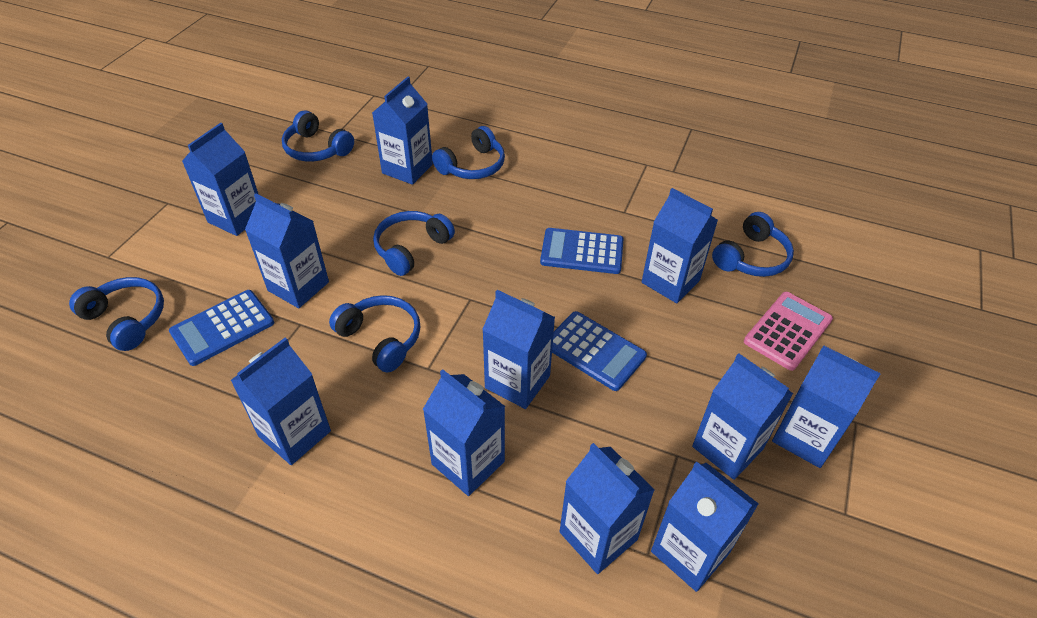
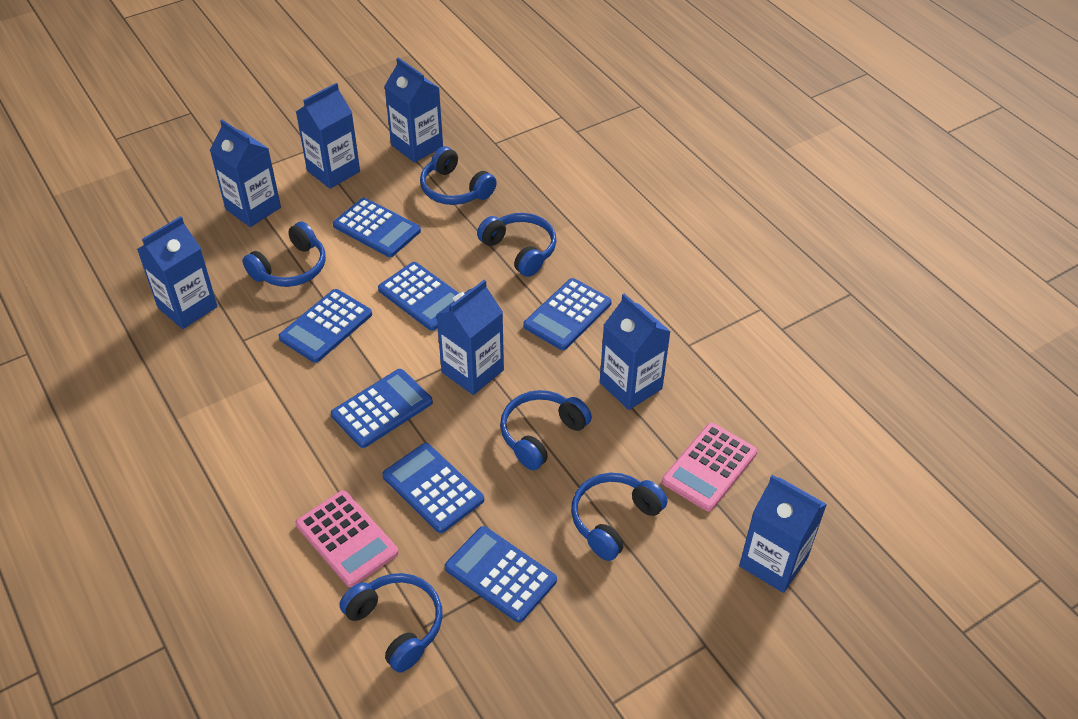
blue calculator: [169,290,274,366] [540,228,623,274] [552,311,647,391] = 3 -> [278,289,372,363] [331,369,433,448] [333,198,421,257] [378,262,459,331] [382,443,484,533] [445,526,557,623] [523,278,612,350] = 7
blue carton: [182,123,259,236] [231,338,331,465] [245,193,329,308] [372,77,433,185] [423,369,506,496] [482,290,555,409] [560,443,655,574] [642,188,718,303] [651,462,759,592] [692,353,793,480] [772,345,881,468] = 11 -> [137,216,218,329] [210,120,281,227] [296,83,360,189] [384,57,443,163] [436,280,504,395] [600,294,671,410] [739,475,827,593] = 7
pink calculator: [744,292,833,371] = 1 -> [296,490,399,587] [662,423,757,512] = 2

